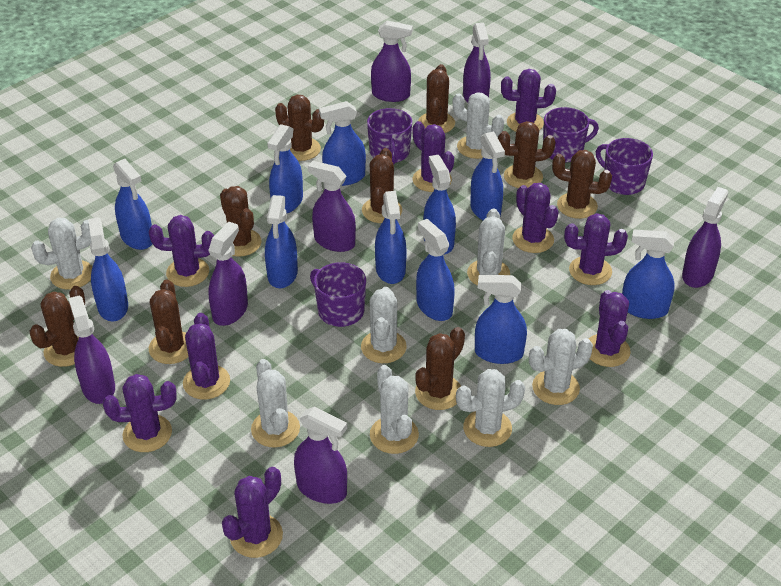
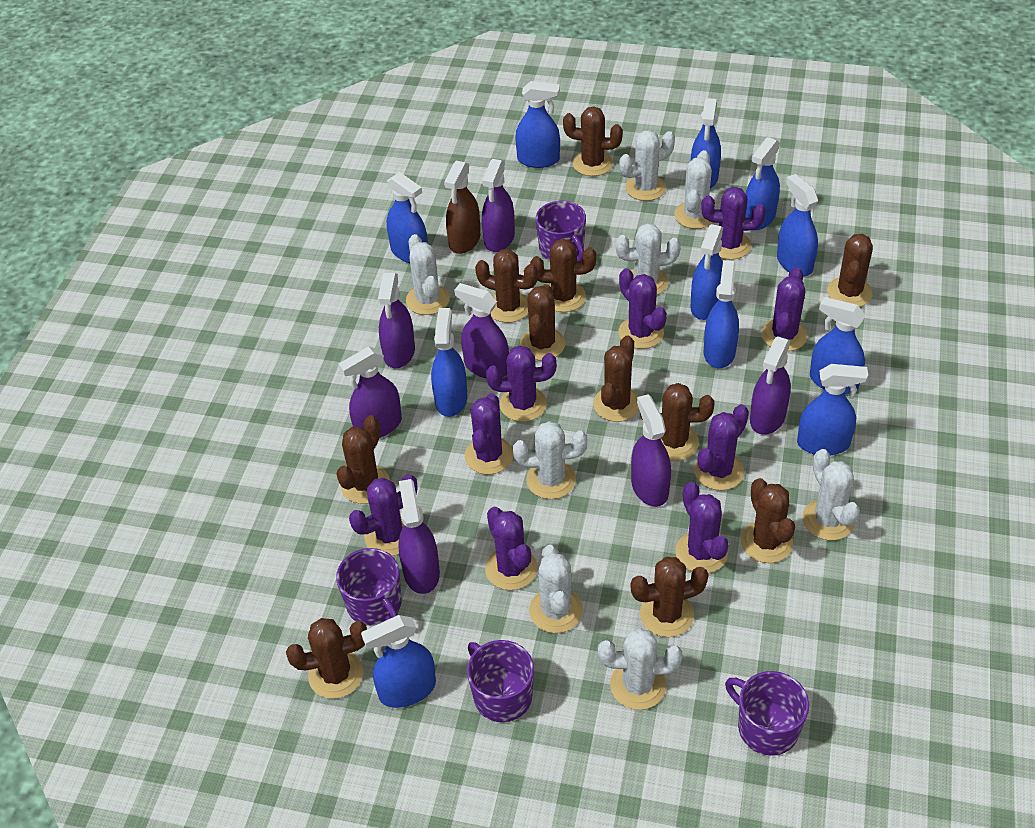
brown cactus: [29,286,85,367] [149,279,188,364] [220,186,262,257] [275,95,324,161] [362,148,402,223] [415,327,465,410] [418,64,455,133] [498,121,556,188] [552,150,612,219] = 9 -> [286,618,367,699] [337,415,390,504] [475,249,538,323] [520,284,565,360] [530,239,596,312] [563,107,623,176] [593,335,639,422] [630,557,709,637] [640,383,715,461] [741,478,795,563] [827,233,873,307] = 11
brown spray bottle: none = 0 -> [444,161,480,254] = 1

